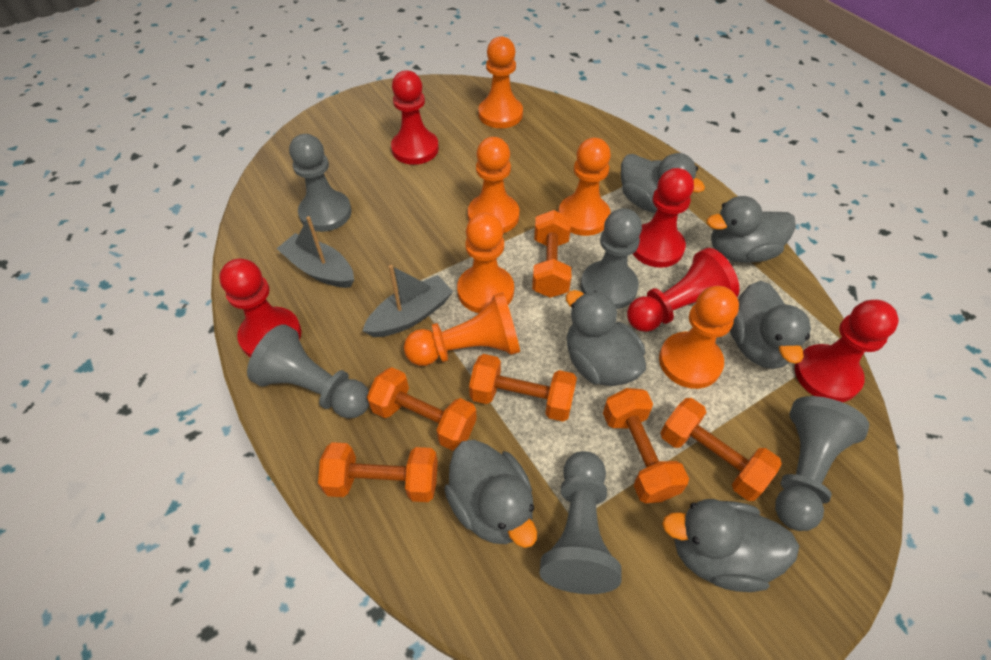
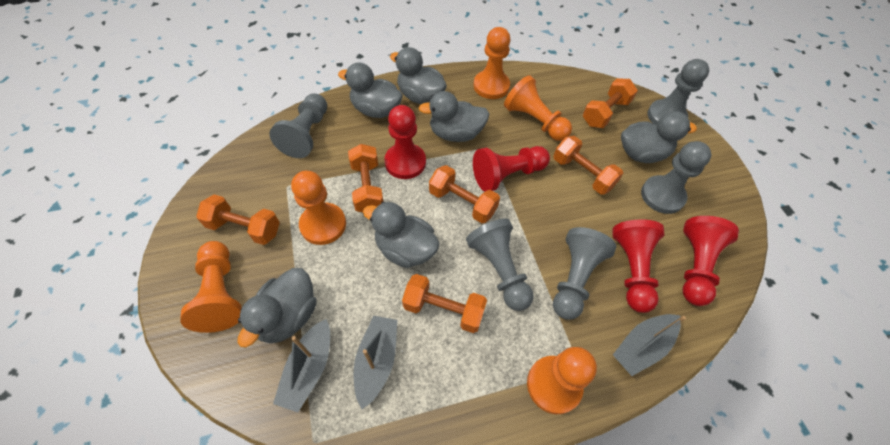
grey boat: [276,216,354,288] [363,265,453,337] = 2 -> [273,319,330,412] [354,316,397,409] [613,314,686,376] = 3
orange pawn: [404,292,520,366] [457,213,514,313] [468,137,519,233] [478,36,523,128] [558,138,611,236] [659,286,739,389] = 6 -> [180,241,242,333] [291,171,346,245] [474,27,510,99] [504,75,572,141] [527,347,597,415] = 5
red pawn: [219,259,301,357] [391,70,439,165] [627,248,739,332] [633,168,694,268] [795,300,899,402] = 5 -> [384,105,426,179] [473,146,550,192] [612,219,664,313] [682,216,739,306] = 4

